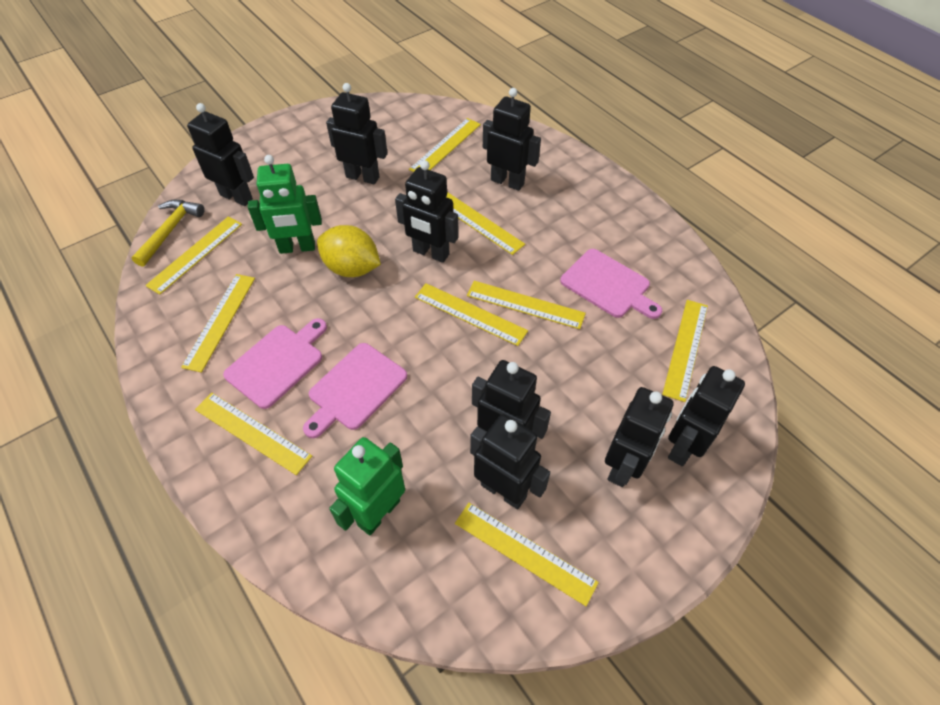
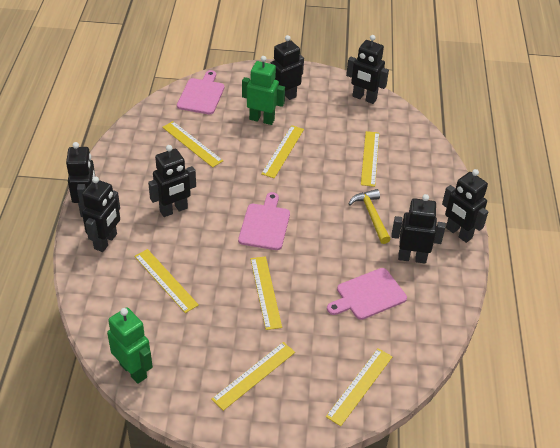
black robot: [187,103,254,206] [326,83,388,185] [395,160,459,263] [470,414,550,509] [472,360,551,439] [483,88,541,191] [605,387,674,487] [668,366,745,466] = 8 -> [66,142,95,217] [82,176,120,252] [148,145,196,217] [270,35,304,102] [346,35,389,104] [391,194,445,264] [442,169,488,243] = 7
yellow lemon: [317,225,381,277] = 1 -> none = 0
yellow ruler: [145,216,242,295] [181,274,255,373] [195,393,312,475] [409,118,481,172] [415,283,528,346] [446,192,525,255] [455,503,599,606] [467,281,586,329] [662,300,708,402] = 9 -> [134,249,199,313] [162,121,223,168] [211,342,295,411] [250,256,282,330] [261,125,304,178] [326,348,393,426] [361,131,379,187] = 7

